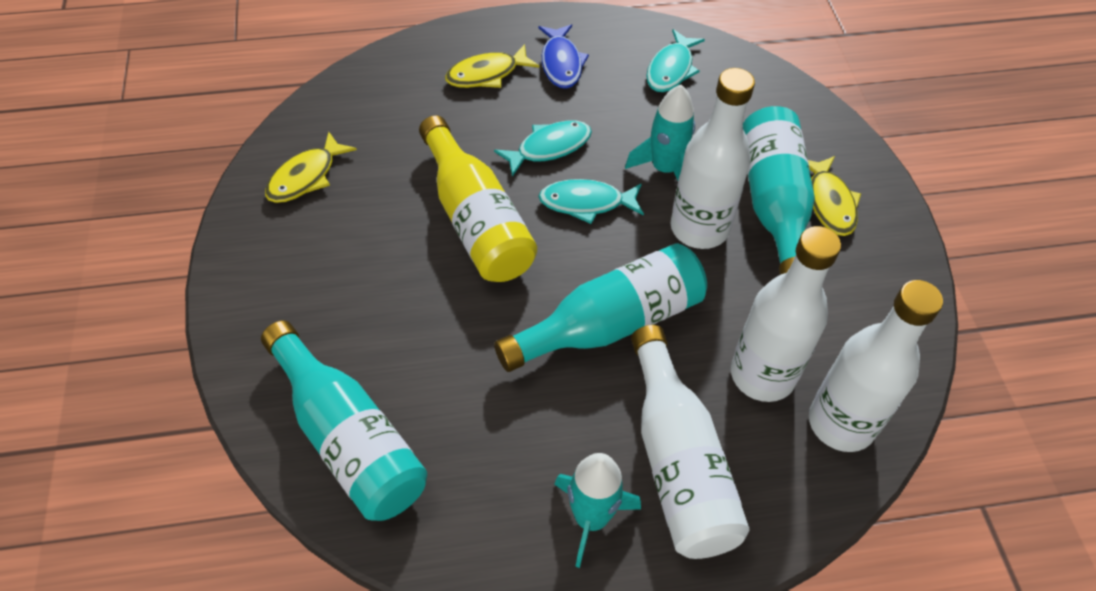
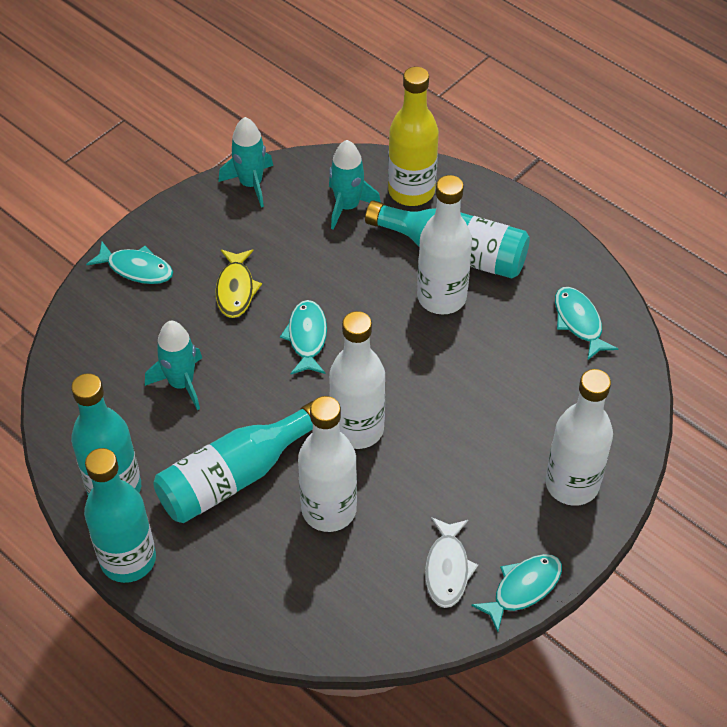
blue fish: [538,24,589,89] = 1 -> none = 0
turquoise bottle: [261,320,428,521] [494,243,707,372] [743,106,815,275] = 3 -> [71,373,141,495] [84,448,156,583] [153,401,313,523] [365,200,530,279] = 4
turquoise fish: [494,121,592,177] [538,179,644,224] [646,29,705,92] = 3 -> [86,242,173,284] [280,300,327,374] [471,554,562,632] [555,287,618,360] = 4
turquoise rocket: [554,453,641,568] [625,85,695,180] = 2 -> [145,321,202,410] [218,117,273,208] [329,140,381,230] = 3
white fish: none = 0 -> [425,517,478,608] = 1
yellow fish: [265,132,357,203] [445,44,540,88] [808,156,861,236] = 3 -> [216,249,262,318] = 1

